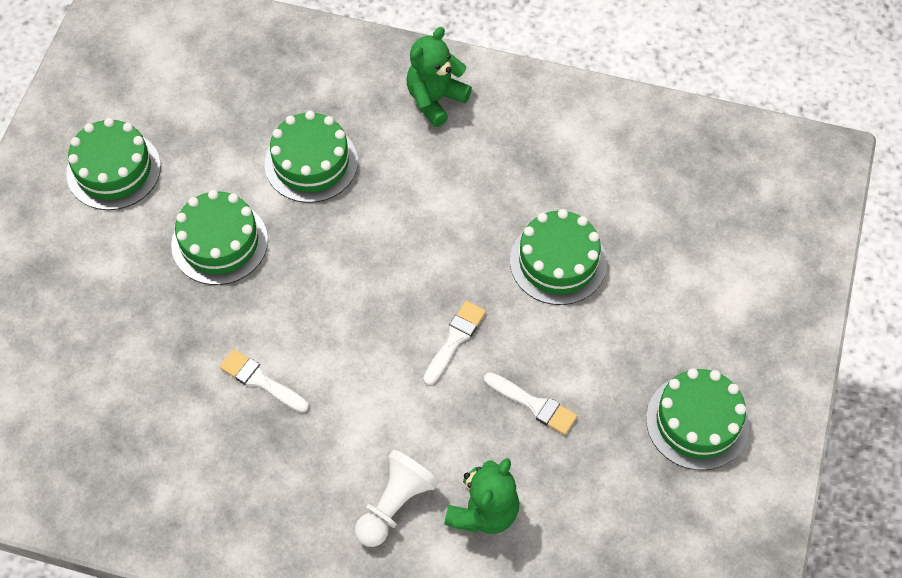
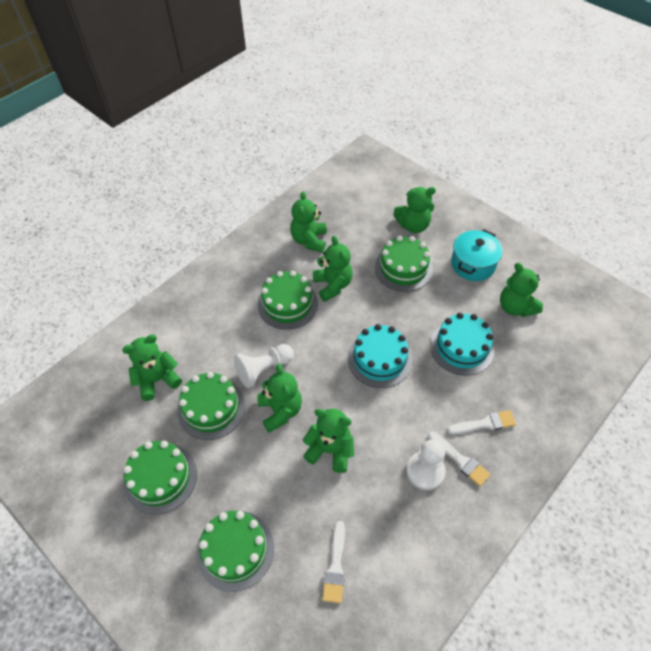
green teddy bear: [407,27,472,127] [444,458,519,534] = 2 -> [122,334,182,401] [258,364,302,433] [290,191,327,252] [303,409,354,473] [313,236,353,302] [393,187,436,233] [500,263,543,317] = 7
turquoise cake: none = 0 -> [348,324,412,388] [430,313,494,376] = 2
turquoise pot: none = 0 -> [451,229,503,281] = 1
white pawn: [355,450,439,547] = 1 -> [234,344,294,388] [406,440,446,490] = 2

